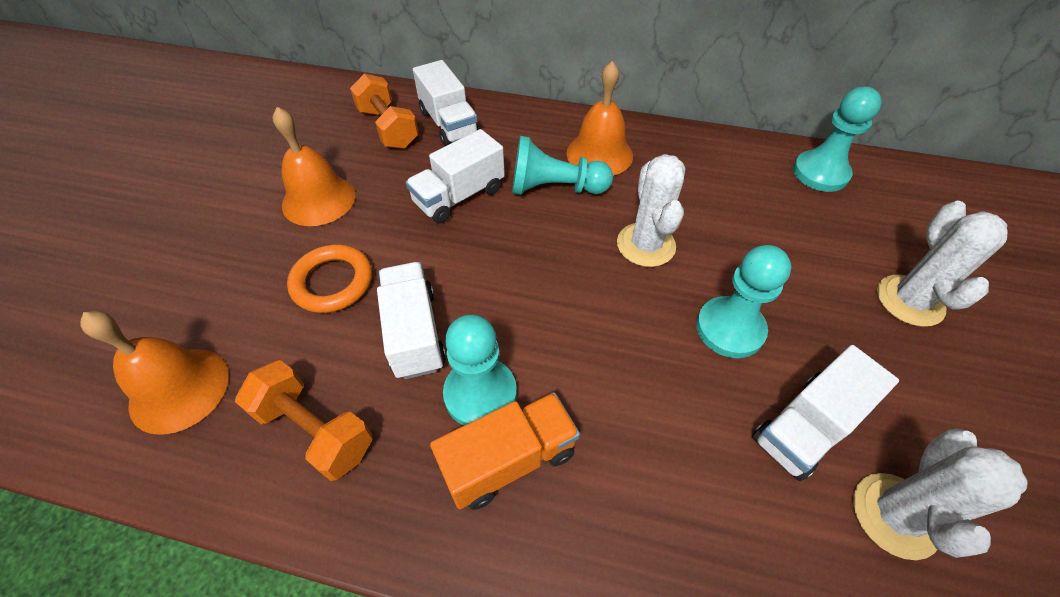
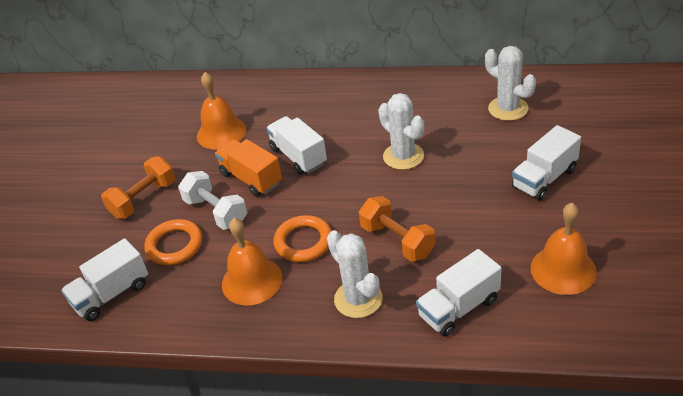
orange ring: [287,244,372,313] = 1 -> [144,219,202,265] [273,215,332,262] = 2
turquoise pawn: [443,315,517,426] [512,136,613,195] [696,245,791,358] [793,87,882,192] = 4 -> none = 0
white dumbbell: none = 0 -> [178,171,247,230] = 1

